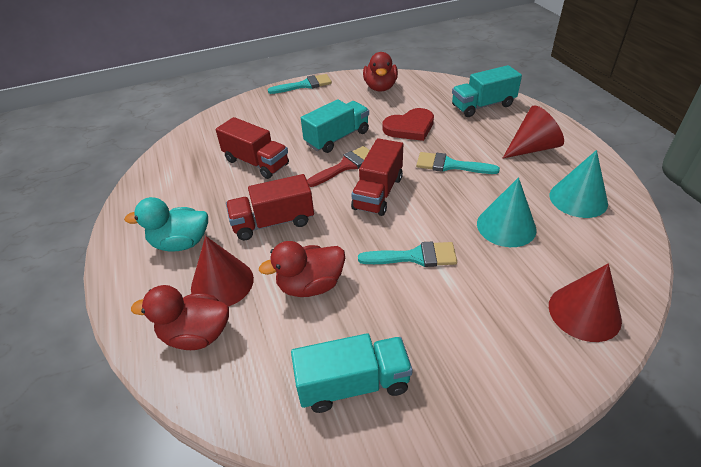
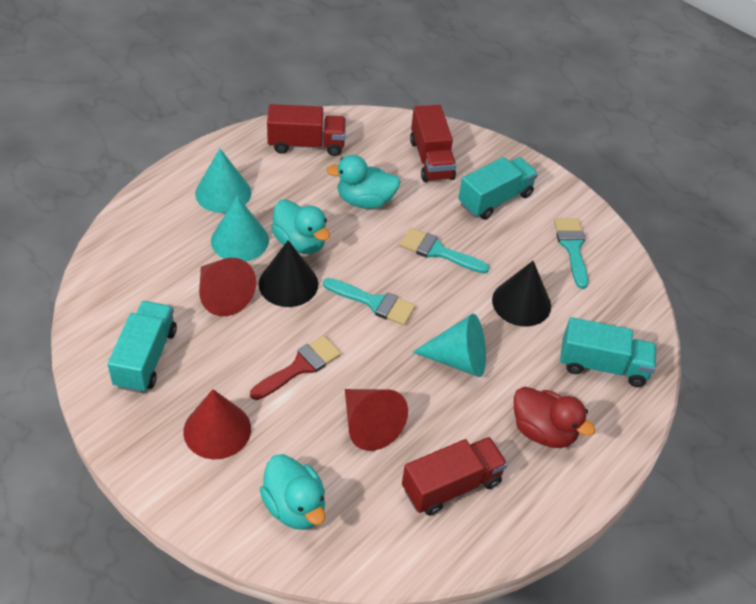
black cone: none = 0 -> [258,240,318,307] [492,261,551,327] = 2
red duck: [131,285,229,350] [259,241,345,297] [363,52,398,92] = 3 -> [514,387,595,448] = 1
red heart: [382,108,434,141] = 1 -> none = 0
turquoise cone: [477,177,537,247] [550,150,608,218] = 2 -> [195,149,251,213] [211,196,269,261] [413,314,486,377] = 3
turquoise duck: [124,197,208,252] = 1 -> [260,454,325,530] [271,199,330,254] [326,155,401,209] = 3

